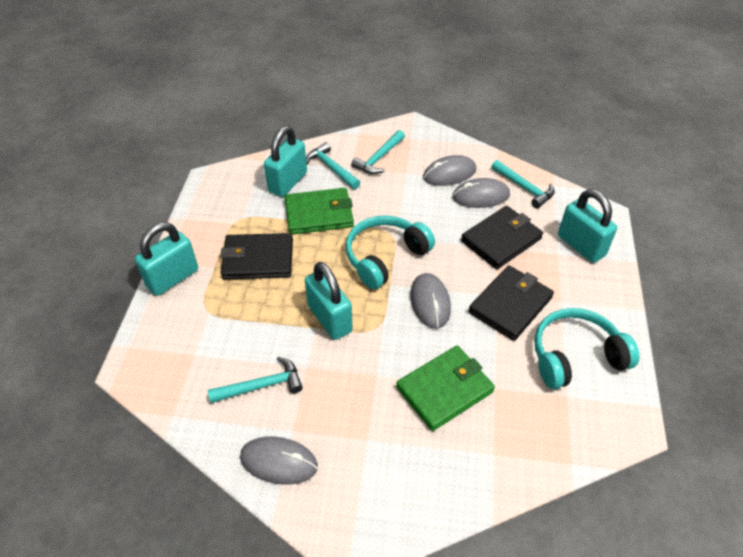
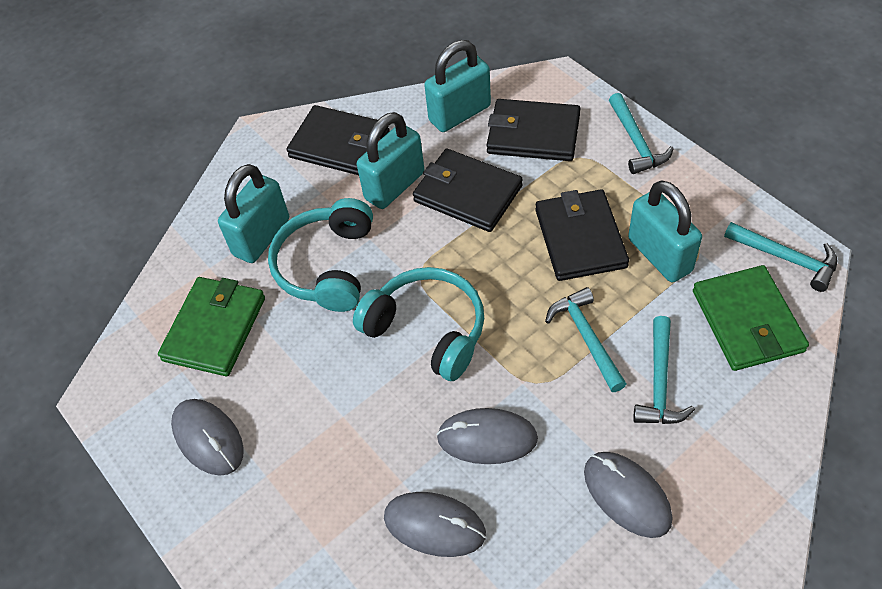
black wallet: [220,233,293,279] [461,206,543,269] [469,265,554,341] = 3 -> [286,105,390,175] [413,149,523,232] [487,99,580,161] [535,189,629,281] = 4

